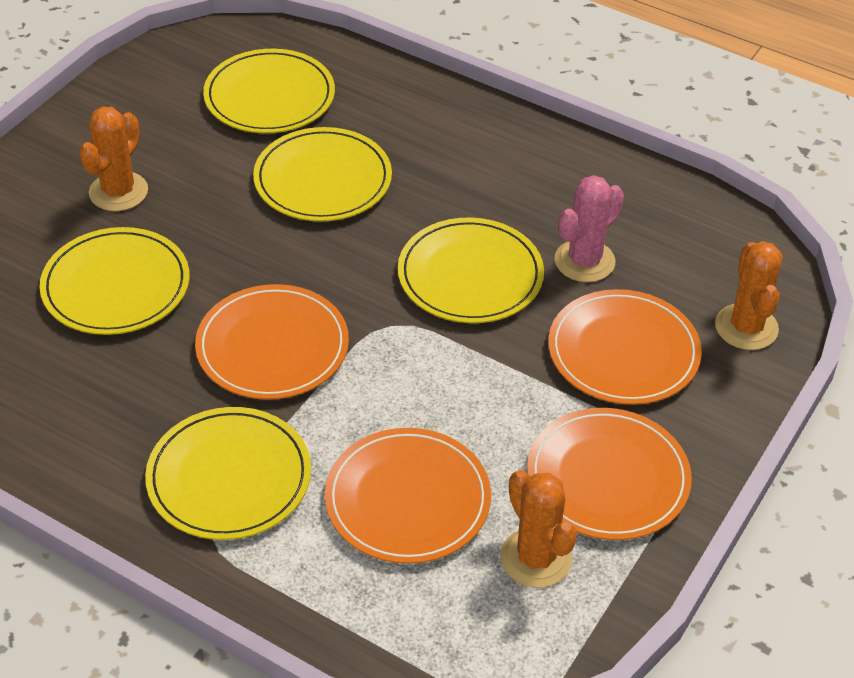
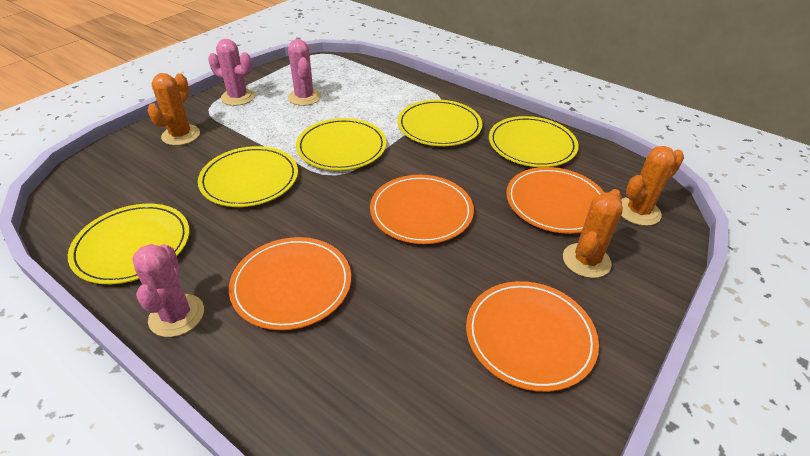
pink cactus: [555,175,624,282] = 1 -> [132,244,204,337] [208,39,255,106] [288,39,321,106] = 3

